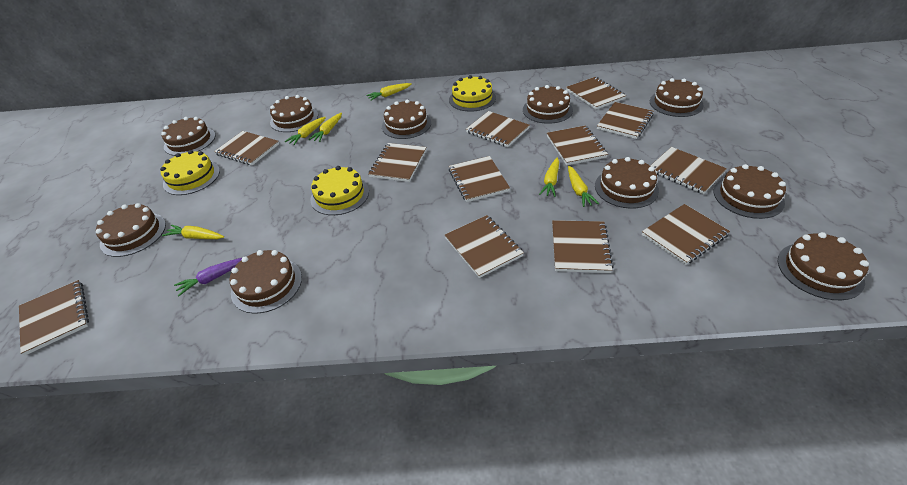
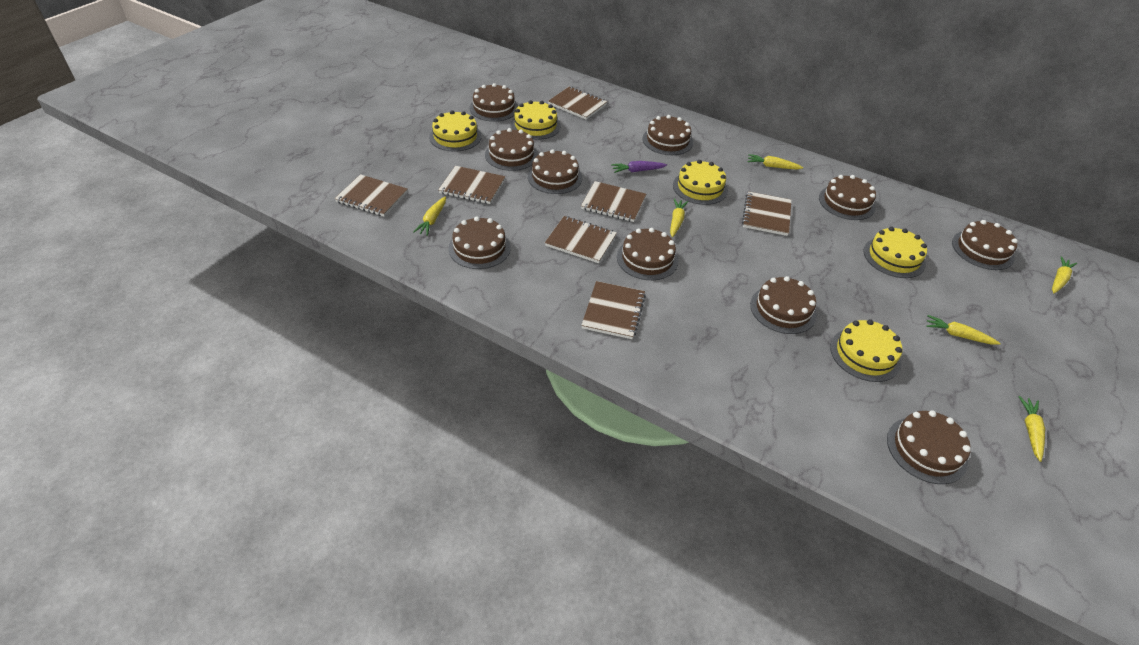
brown notebook: [19,280,89,355] [214,131,279,165] [368,143,426,182] [445,215,524,278] [449,156,510,202] [466,111,530,147] [547,125,608,165] [552,220,614,273] [566,77,626,109] [597,102,654,139] [642,204,730,265] [650,147,727,194] = 12 -> [335,174,408,217] [438,166,505,204] [545,216,617,263] [548,87,607,120] [581,181,646,222] [581,281,646,339] [742,191,791,236] = 7
yellow cake: [160,150,220,195] [310,166,369,215] [449,75,496,112] = 3 -> [429,110,482,152] [511,100,561,140] [673,160,728,205] [830,319,902,382] [863,227,927,278] = 5

